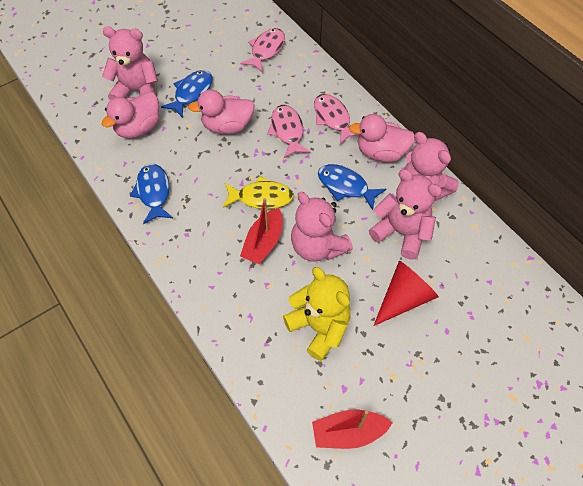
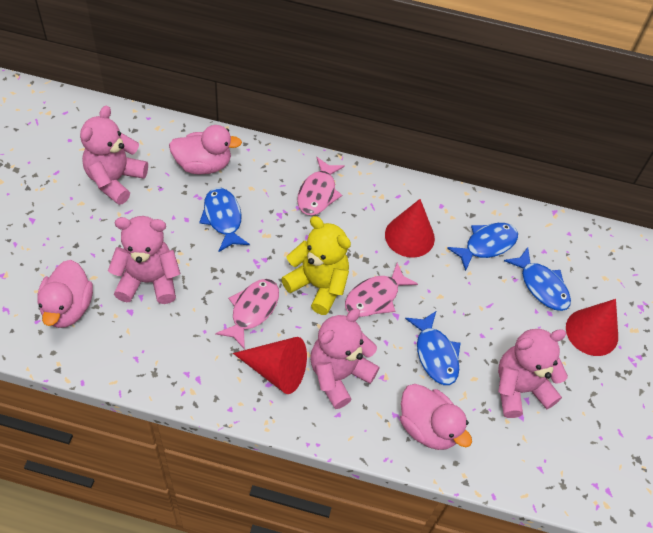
blue fish: [130,164,173,224] [161,70,213,118] [318,164,386,210] = 3 -> [199,188,250,252] [405,311,461,385] [447,223,518,271] [504,247,571,311] = 4
red boat: [240,198,283,264] [312,410,393,449] = 2 -> none = 0
red cone: [373,261,439,326] = 1 -> [233,337,307,394] [385,199,435,258] [566,299,618,356] = 3
yellow fish: [223,176,294,209] = 1 -> none = 0

